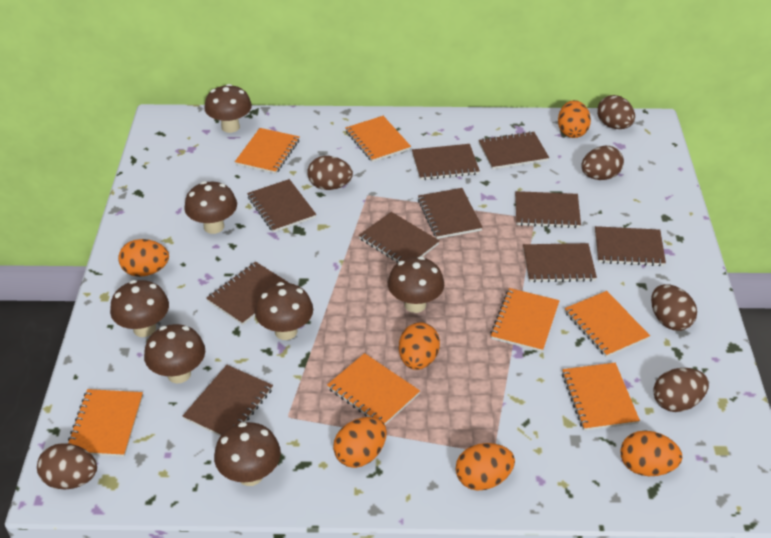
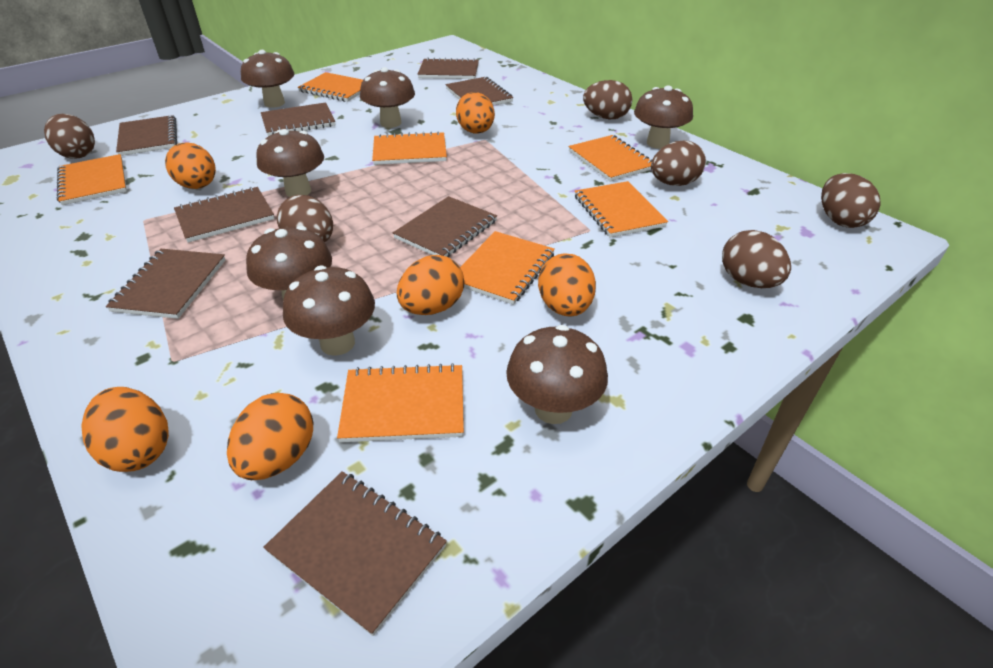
brown notebook: [183,365,273,436] [206,262,289,325] [247,179,316,232] [359,212,440,263] [412,144,480,180] [418,188,483,239] [479,131,549,170] [515,191,581,228] [523,243,597,283] [595,226,666,266] = 10 -> [106,249,225,319] [116,115,177,156] [174,187,274,242] [261,102,335,136] [263,471,447,636] [393,196,497,257] [418,57,479,79] [445,77,513,106] = 8

